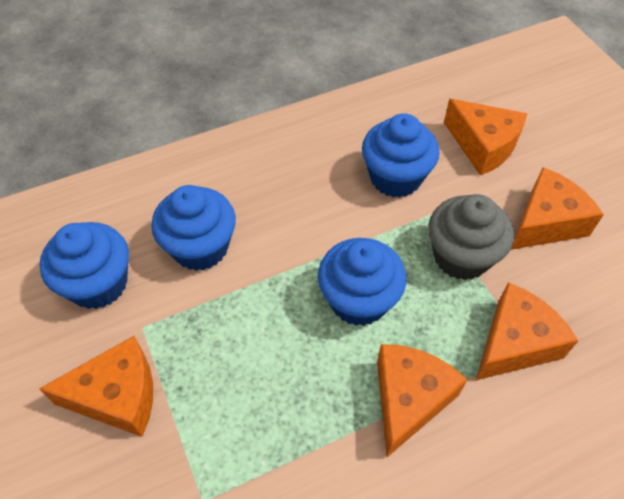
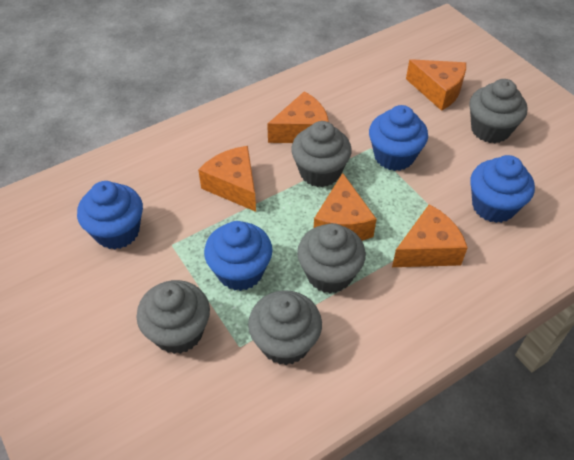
grey cupcake: [428,194,514,280] = 1 -> [136,280,210,354] [248,290,322,365] [291,121,352,187] [297,223,366,293] [469,79,528,143] = 5

